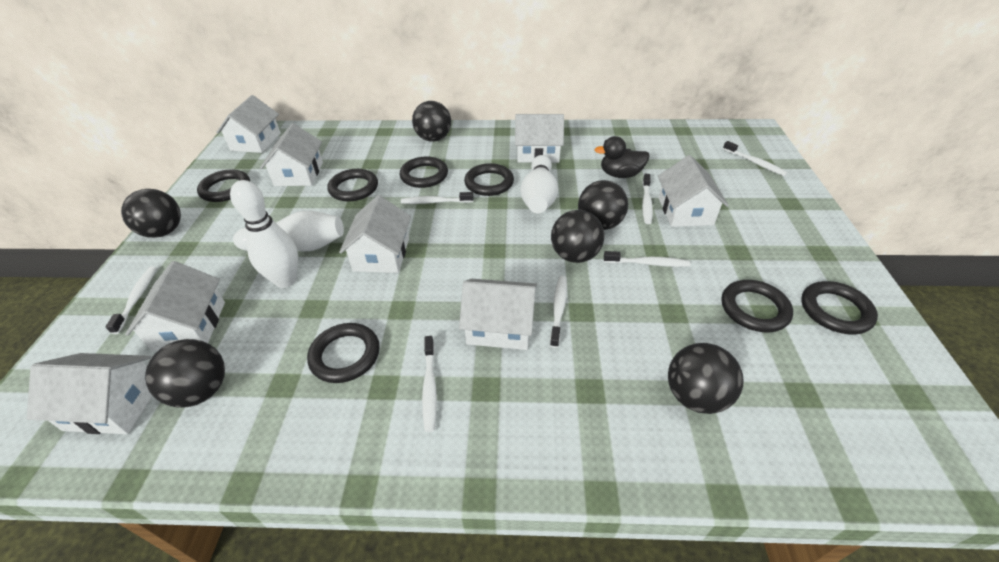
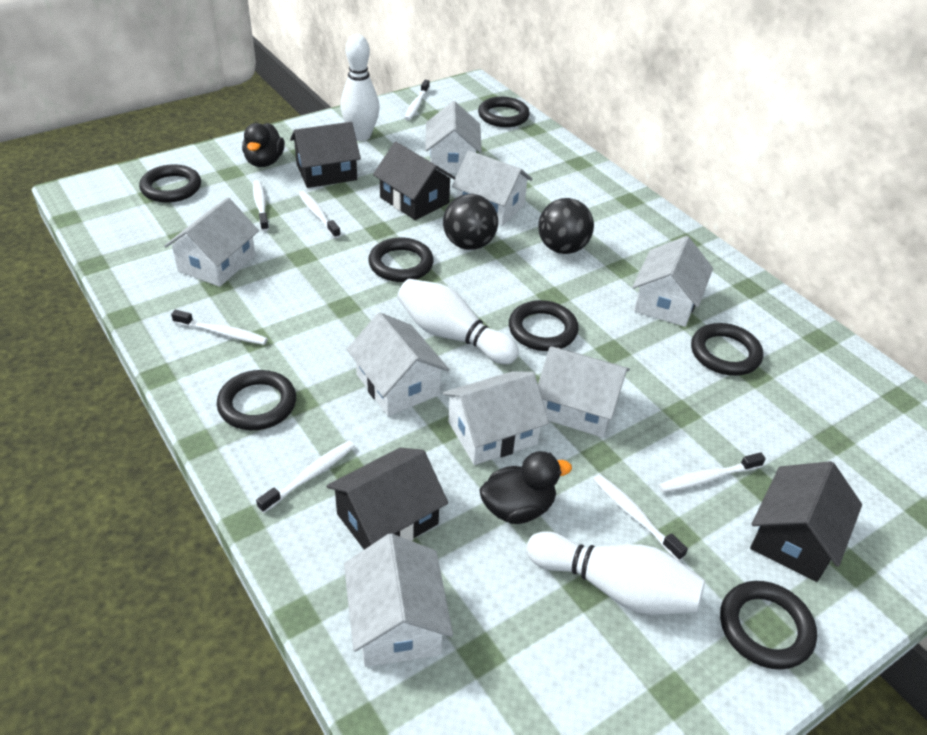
black ball: [121,189,181,238] [145,339,225,408] [412,101,451,142] [551,210,604,263] [578,180,628,230] [668,343,744,414] = 6 -> [443,194,498,250] [538,198,594,254] = 2
black duck: [595,136,650,178] = 1 -> [242,123,285,167] [479,451,572,524] = 2
black house: none = 0 -> [290,122,361,188] [326,448,448,550] [373,142,456,220] [750,461,862,582] = 4

